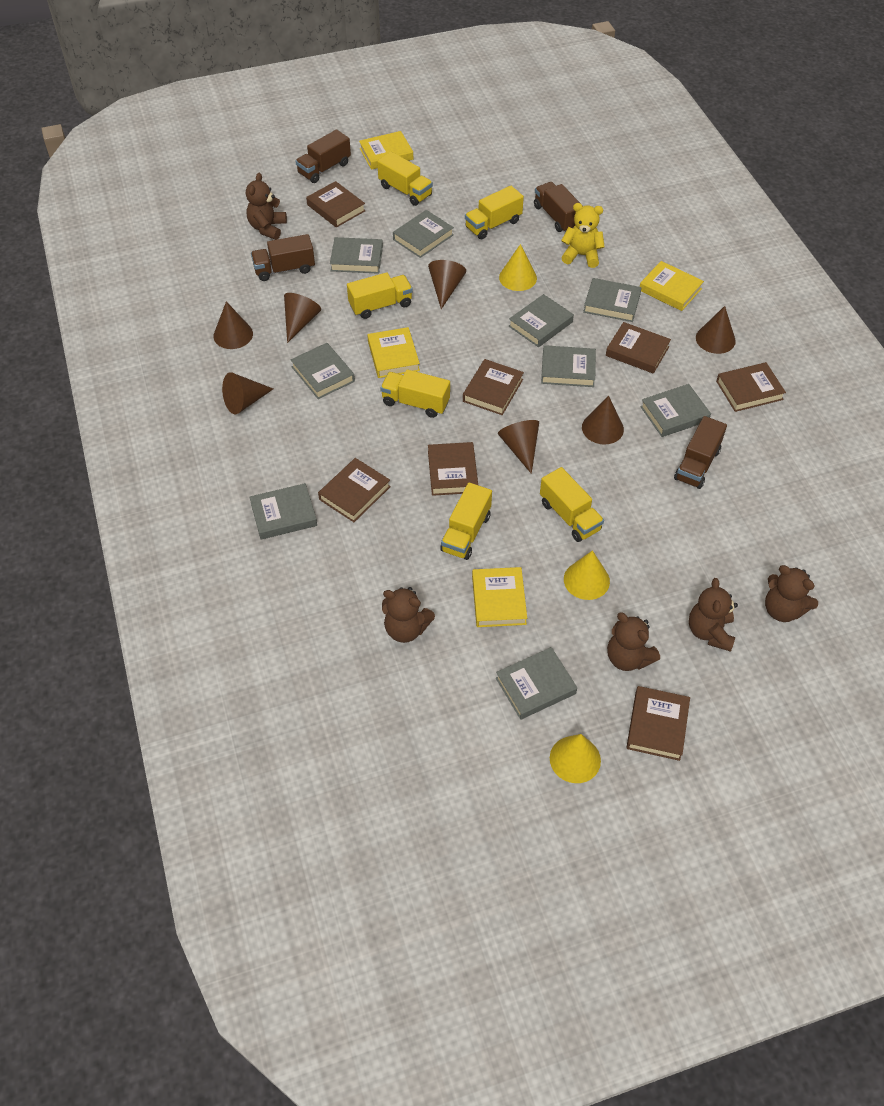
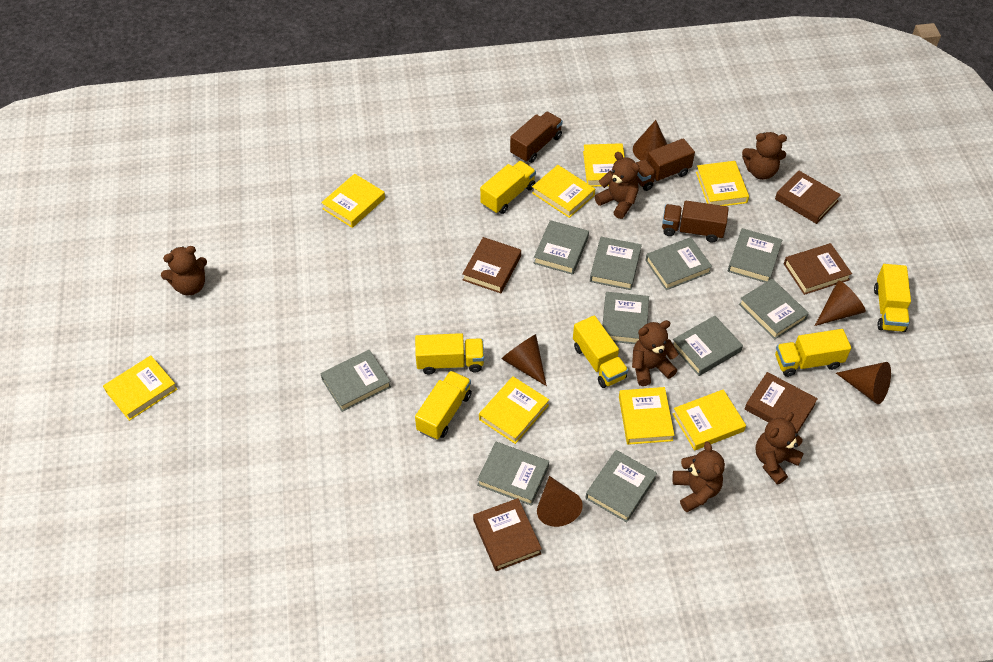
brown book: [306,181,366,228] [318,458,391,522] [428,442,478,496] [463,359,524,415] [606,322,671,374] [627,686,690,761] [716,362,786,412] = 7 -> [462,237,521,293] [473,498,542,571] [745,372,818,433] [775,171,841,224] [784,243,852,295] = 5
brown cone: [214,301,253,349] [222,372,273,414] [284,293,321,343] [428,260,466,309] [498,420,539,474] [582,396,624,445] [696,306,736,354] = 7 -> [501,334,547,386] [537,476,583,527] [633,120,667,160] [815,280,866,326] [836,362,891,404] = 5
brown teddy bear: [246,173,287,240] [382,587,435,643] [607,612,660,671] [689,578,738,652] [765,565,818,622] = 5 -> [161,246,207,295] [595,152,640,219] [632,320,678,386] [672,441,725,512] [742,132,787,180] [755,412,804,484] = 6
brown truck: [251,234,315,281] [295,129,351,183] [534,182,583,232] [674,416,727,489] = 4 -> [510,112,563,163] [636,138,695,191] [662,201,729,243] = 3
grey book: [250,483,317,540] [291,343,355,399] [330,237,383,274] [393,210,454,258] [496,647,577,720] [509,294,574,347] [541,345,596,387] [583,278,642,322] [640,384,711,437] = 9 -> [320,350,391,412] [477,442,549,506] [534,220,589,275] [585,450,657,522] [590,237,642,290] [602,292,649,344] [645,237,712,290] [673,316,743,376] [728,228,782,283] [739,279,809,339] = 10
yellow book: [359,131,413,170] [367,327,420,378] [472,567,527,627] [640,261,704,311] = 4 -> [103,355,177,421] [321,174,385,228] [479,377,549,444] [532,165,595,218] [583,143,625,187] [619,387,674,445] [673,389,746,450] [696,161,749,206] = 8
yellow cone: [499,244,537,291] [550,734,601,783] [564,550,610,600] = 3 -> none = 0
yellow teddy bear: [561,203,605,268] = 1 -> none = 0

